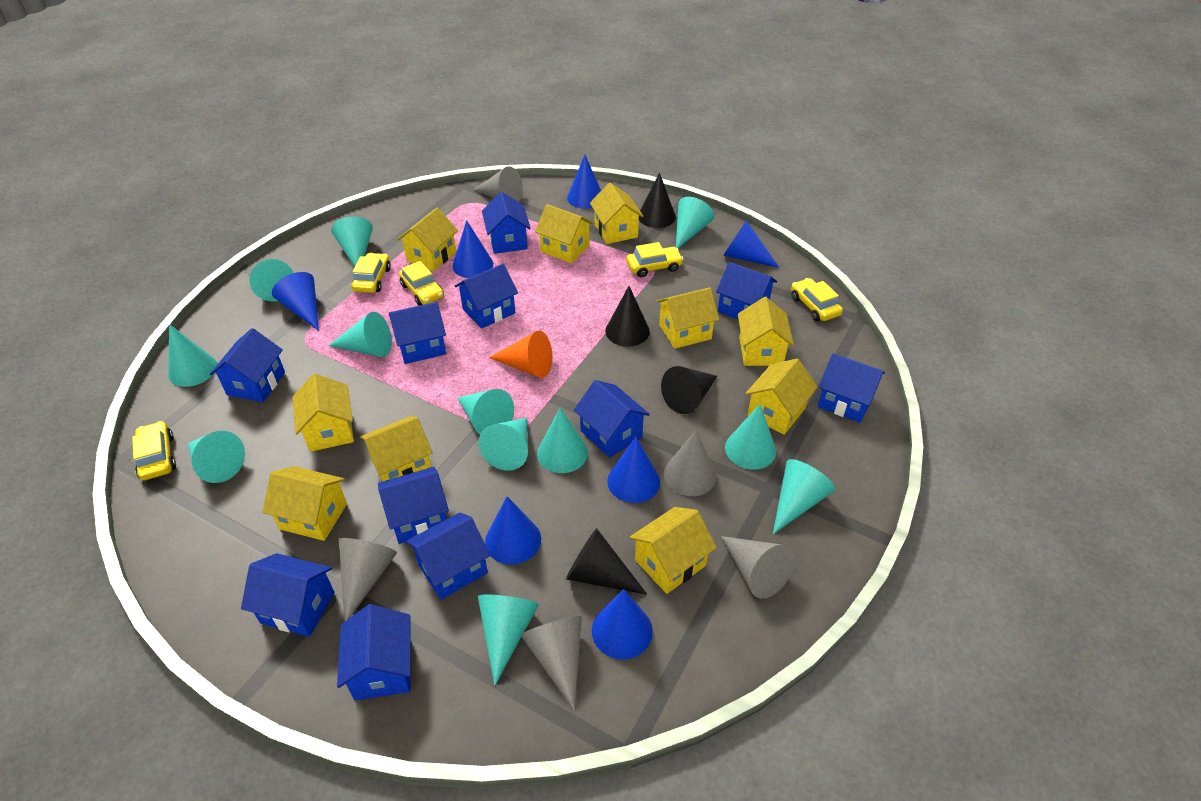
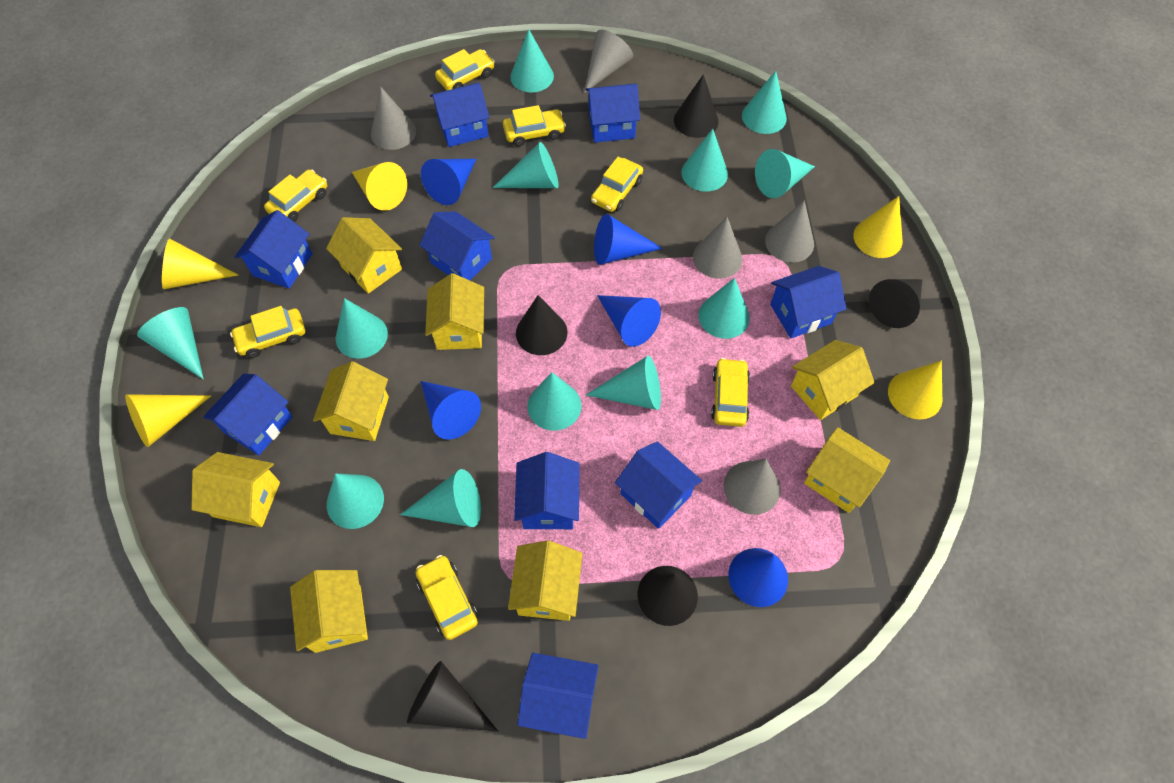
black cone: [566,528,647,595] [605,286,650,347] [639,173,676,228] [661,366,717,414] = 4 -> [407,661,498,732] [516,295,568,355] [638,566,698,626] [674,74,719,138] [869,279,922,328] = 5
blue cone: [272,272,319,331] [452,220,493,278] [485,496,541,565] [567,155,601,209] [592,589,653,660] [607,437,660,503] [723,221,780,268] = 7 -> [421,159,476,205] [421,381,481,440] [594,214,663,265] [597,295,661,347] [728,548,788,607] = 5
blue house: [210,328,285,402] [241,553,335,637] [337,604,410,700] [378,467,449,544] [389,302,446,364] [406,513,490,600] [455,264,518,329] [482,192,531,254] [574,380,650,458] [716,262,777,319] [817,353,885,423] = 11 -> [203,373,293,455] [235,210,312,289] [419,211,495,280] [430,83,490,147] [514,452,579,529] [517,653,598,739] [585,84,640,143] [615,441,702,529] [770,266,846,338] = 9
orange cone: [489,331,552,378] = 1 -> none = 0
yellow car: [132,421,176,481] [351,253,391,293] [399,261,444,306] [626,242,683,277] [791,278,843,321] = 5 -> [230,306,305,358] [264,169,327,222] [416,555,478,640] [435,49,495,90] [503,105,566,146] [591,157,643,212] [711,358,750,427] = 7
yellow cone: none = 0 -> [125,394,211,447] [162,238,238,289] [352,162,407,211] [853,196,903,258] [888,361,942,419] = 5
yellow house: [262,466,347,541] [292,374,354,452] [360,416,433,482] [397,208,458,271] [535,204,594,263] [590,183,644,244] [629,507,717,594] [657,287,719,349] [738,297,794,366] [745,358,818,435] = 10 -> [191,452,280,527] [290,570,368,653] [313,361,389,441] [326,217,402,294] [425,273,484,350] [508,540,583,621] [791,340,875,420] [804,427,890,513] = 8

